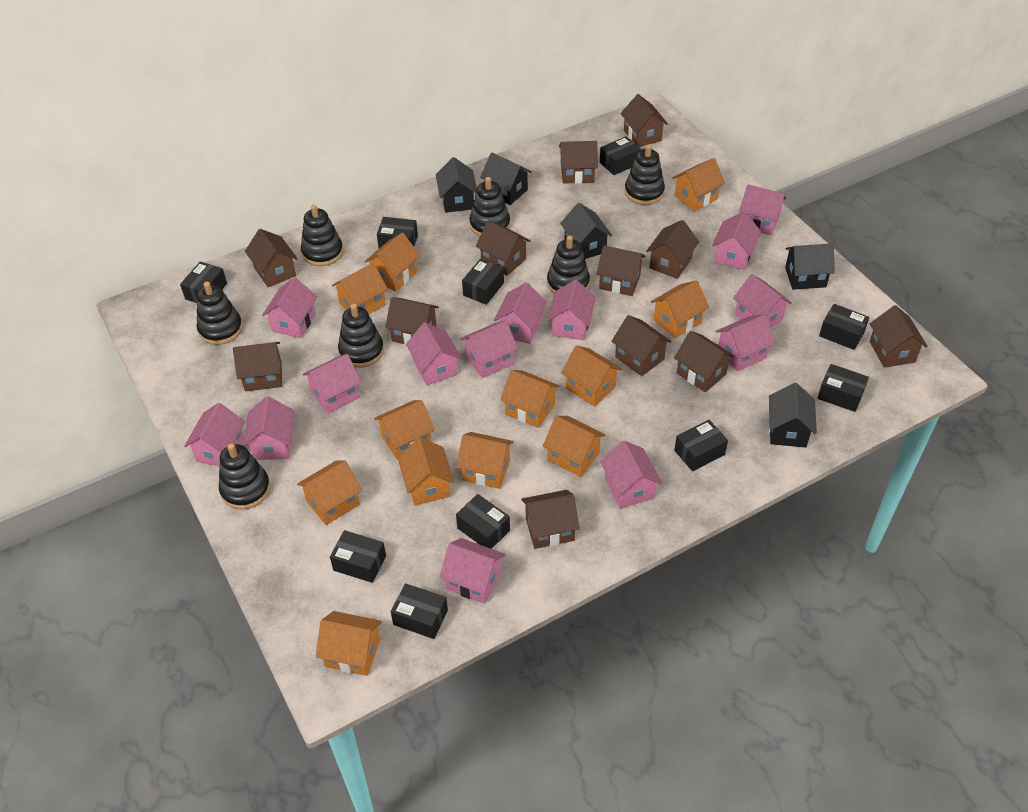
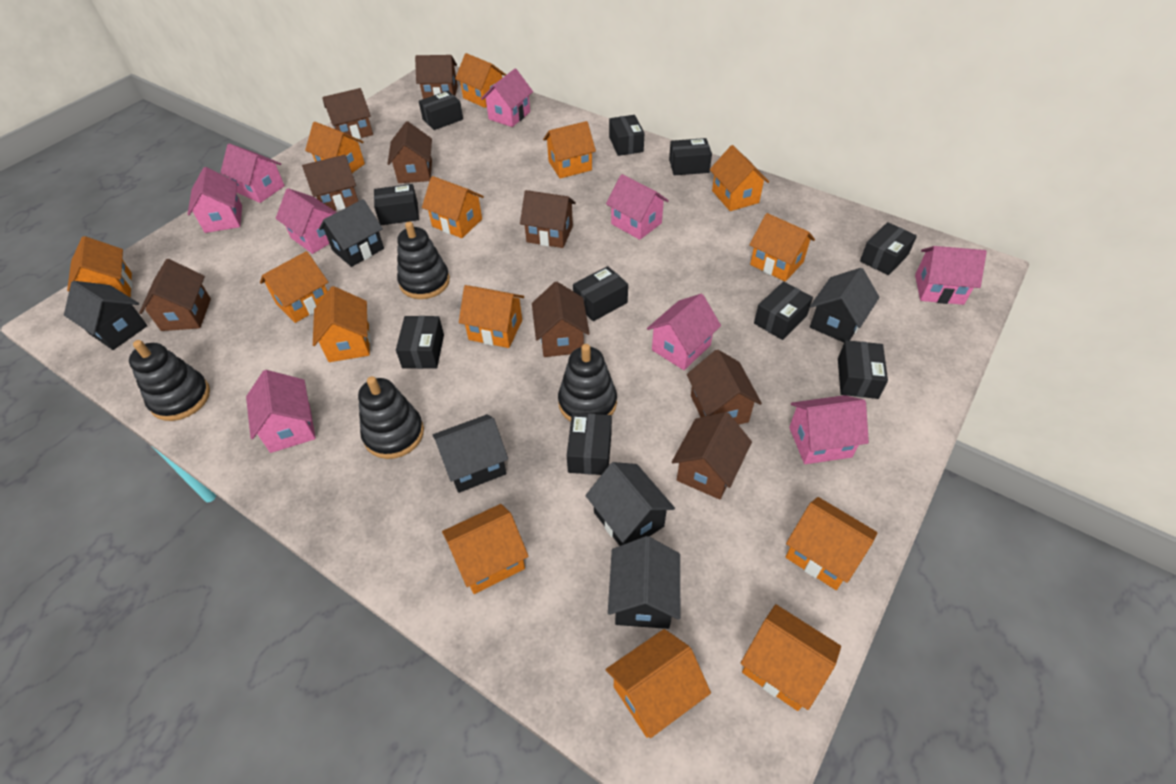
black house: [436,157,477,213] [480,153,532,205] [560,203,612,259] [769,383,817,448] [785,243,835,290] = 5 -> [64,281,147,350] [319,199,384,267] [433,414,508,493] [586,462,675,546] [608,536,680,629] [810,268,880,342] = 6
black stacking toy: [197,282,243,345] [219,443,270,510] [301,205,343,266] [338,304,384,368] [469,177,510,236] [547,235,590,294] [625,144,665,205] = 7 -> [129,340,210,421] [358,376,424,459] [397,222,450,299] [558,344,617,422] = 4
brown house: [233,342,282,391] [245,229,298,287] [385,297,439,345] [476,220,531,276] [521,490,580,549] [559,141,598,184] [597,245,646,296] [611,315,672,376] [620,94,668,147] [646,220,699,279] [674,331,735,392] [870,305,928,368] = 12 -> [139,259,211,331] [302,155,358,211] [322,88,373,140] [388,121,432,183] [415,55,458,99] [520,190,576,248] [532,282,590,357] [672,412,752,500] [687,349,762,425] = 9
orange house: [297,461,362,525] [316,611,382,676] [332,263,388,314] [364,233,420,291] [374,400,435,460] [398,438,454,505] [457,432,514,489] [500,370,560,428] [543,416,605,477] [561,345,622,407] [651,280,709,338] [672,158,725,211] = 12 -> [67,236,132,298] [260,251,329,323] [305,122,365,173] [313,286,370,362] [422,176,484,238] [442,504,529,594] [455,53,506,108] [459,285,524,348] [543,121,596,179] [606,629,711,738] [710,145,769,211] [741,604,841,711] [749,213,815,281] [786,497,878,590] = 14
pink house: [184,403,245,466] [243,396,294,460] [262,277,317,338] [303,354,362,414] [406,322,462,385] [439,538,505,604] [460,321,518,378] [494,282,547,344] [547,280,596,340] [600,440,662,509] [712,211,761,270] [716,314,776,371] [733,274,792,327] [739,184,787,235] = 14 -> [188,167,242,233] [220,143,285,203] [246,370,316,453] [276,188,337,254] [481,69,533,127] [606,174,669,240] [647,294,721,370] [789,395,869,464] [915,246,987,305] = 9

